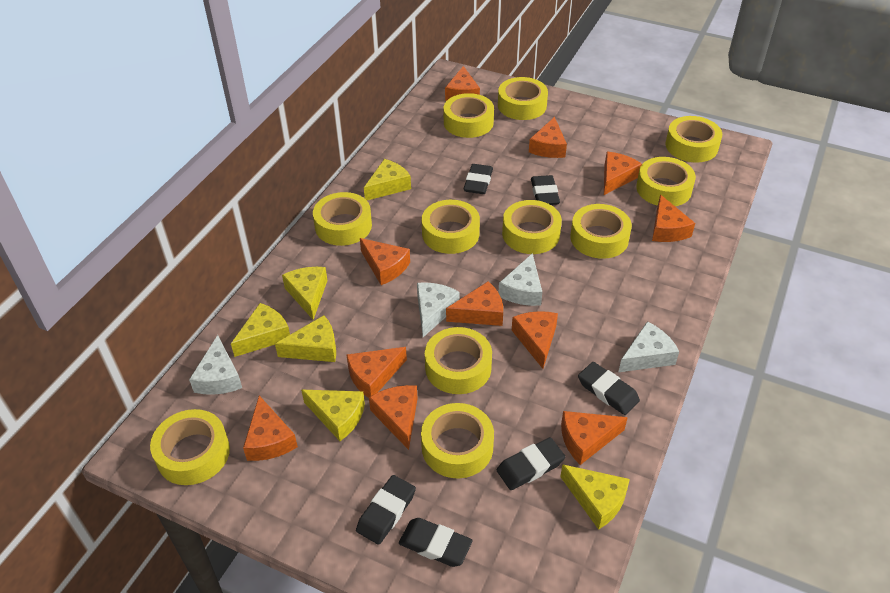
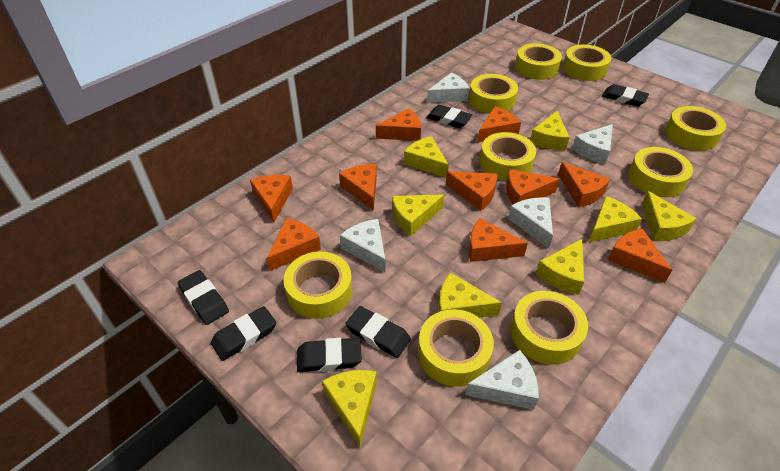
orange cheese: [243,396,298,461] [346,347,407,398] [360,238,410,285] [369,385,418,450] [445,66,480,101] [446,281,503,326] [512,311,558,369] [529,117,567,158] [561,411,628,465] [604,152,642,195] [652,195,695,242] = 11 -> [250,175,293,222] [267,218,321,271] [339,164,377,211] [376,108,421,141] [446,171,497,211] [469,218,528,262] [477,106,521,143] [506,169,560,204] [558,162,610,208] [608,228,672,283] = 10
white cheese: [189,335,242,395] [417,282,459,337] [498,253,542,306] [619,322,679,372] = 4 -> [340,219,386,273] [427,73,469,103] [465,350,539,410] [508,197,553,249] [572,124,613,164] = 5
yellow cheese: [231,303,290,357] [275,315,336,362] [282,267,328,320] [301,390,365,441] [364,159,411,200] [560,464,630,530] = 6 -> [322,370,377,447] [392,195,444,236] [404,136,449,178] [438,273,502,318] [530,111,570,150] [536,239,584,295] [589,196,642,242] [642,191,697,241] = 8
yellow tape: [150,409,230,485] [313,192,372,246] [421,403,494,478] [422,200,480,254] [425,327,492,394] [444,93,494,138] [498,77,548,120] [502,200,562,254] [570,204,632,259] [636,157,696,206] [666,116,722,162] = 11 -> [284,251,353,319] [418,309,494,387] [469,74,518,114] [480,132,536,180] [511,291,588,365] [515,43,562,80] [563,45,611,81] [629,147,693,197] [665,106,726,151] = 9

